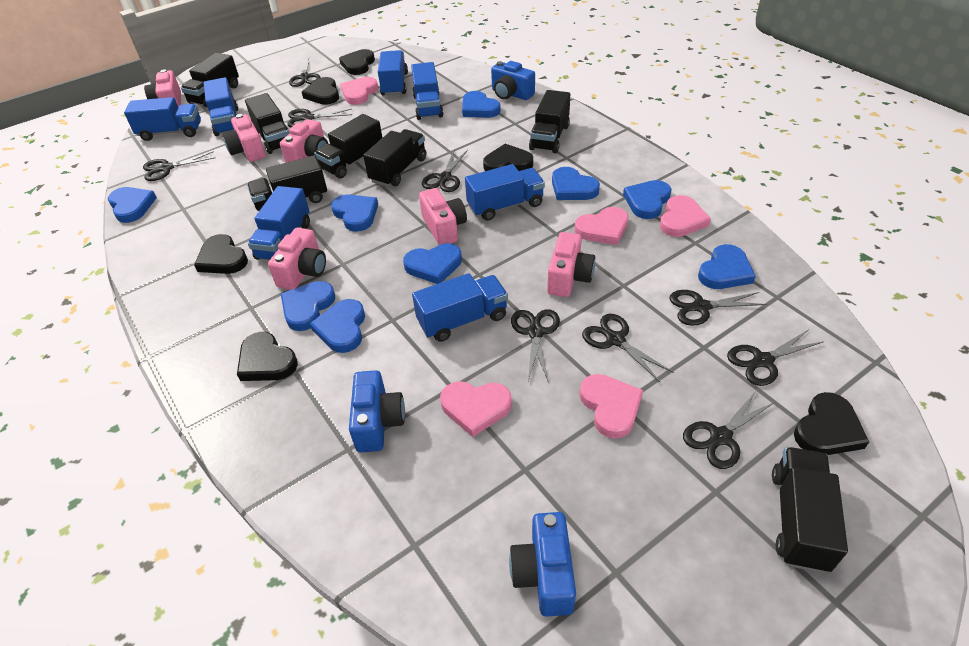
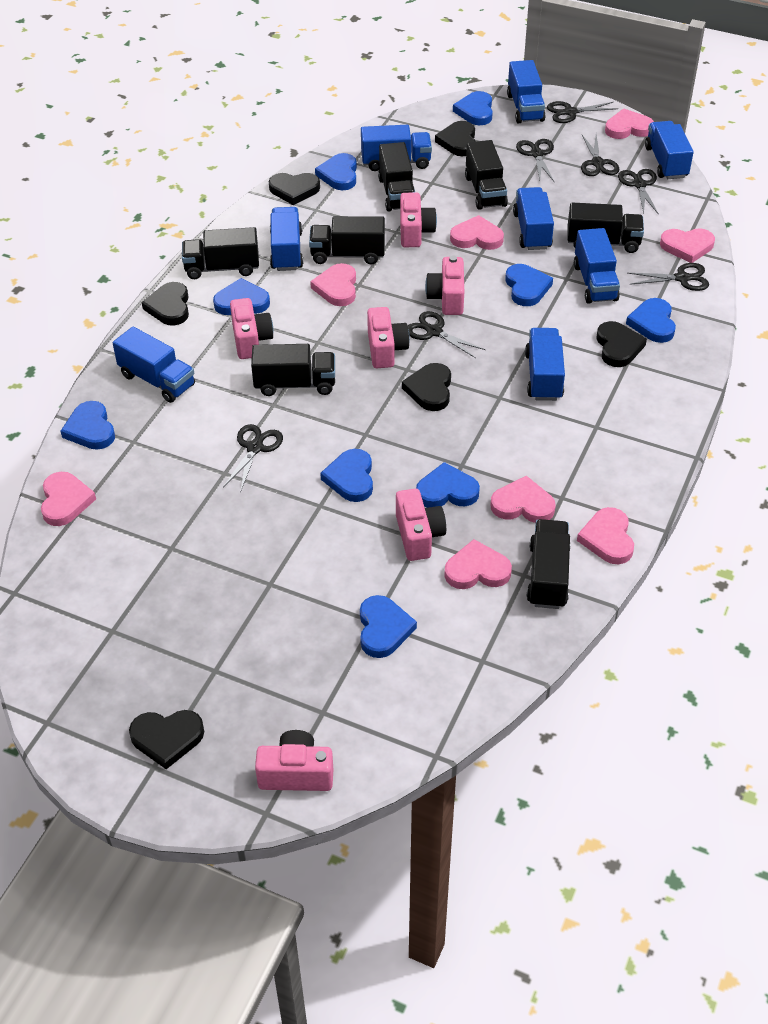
black scissors: [143,151,215,181] [287,109,352,127] [289,58,321,87] [422,150,468,192] [511,309,560,381] [582,314,674,382] [669,290,767,326] [683,390,775,469] [727,330,824,386] = 9 -> [223,424,283,493] [408,311,486,358] [516,139,554,181] [547,101,618,123] [581,135,619,176] [618,169,659,215] [628,263,709,291] = 7
blue camera: [349,370,405,453] [491,61,535,100] [509,512,576,616] = 3 -> none = 0
blue truck: [124,97,201,141] [204,77,238,136] [248,186,310,260] [378,50,408,96] [411,62,444,120] [412,273,508,342] [465,164,545,221] = 7 -> [113,327,195,403] [270,207,303,271] [361,125,432,171] [507,60,546,123] [513,187,554,250] [525,328,565,401] [574,228,620,304] [645,121,694,179] = 8
pink heart: [340,77,378,105] [440,381,512,437] [575,207,629,245] [580,374,643,439] [660,195,711,237] = 5 -> [41,472,96,526] [310,263,356,306] [444,539,512,589] [450,215,504,250] [490,476,556,523] [577,507,634,564] [605,109,654,139] [660,228,715,263] = 8

